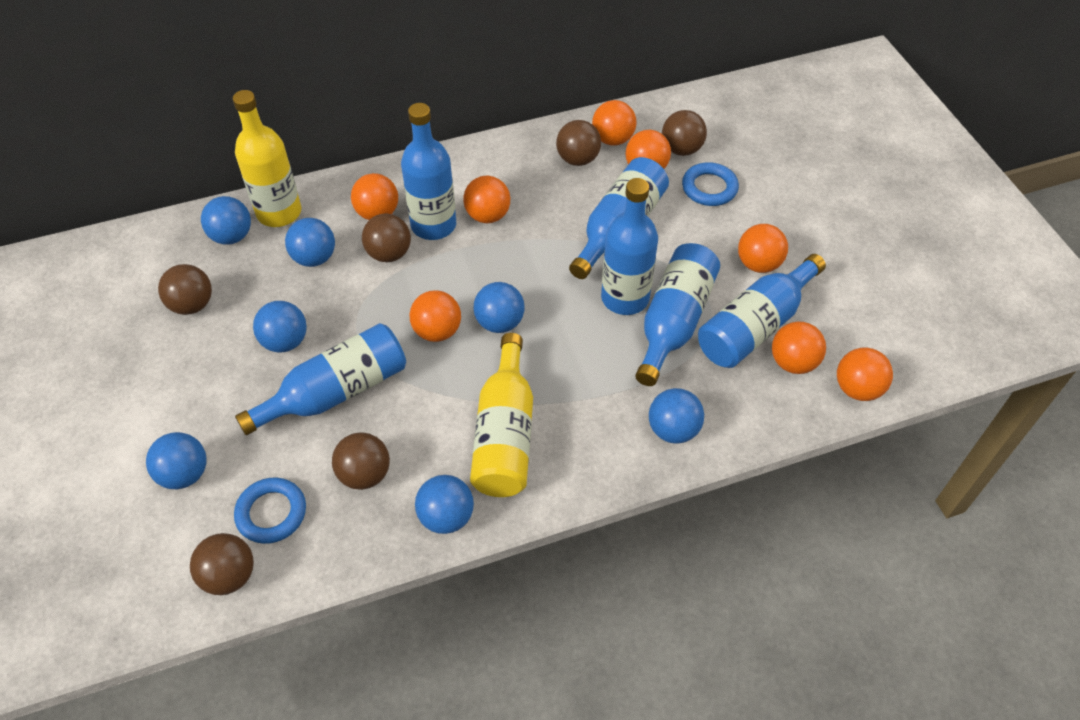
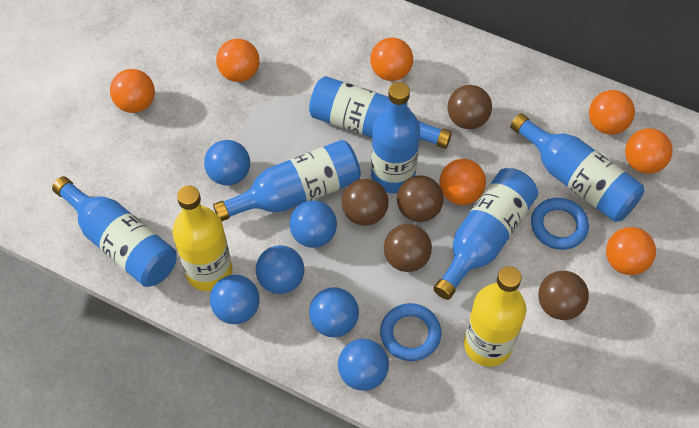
blue ball: [146,432,207,489] [201,196,251,245] [253,301,307,352] [285,218,335,267] [415,475,474,534] [473,282,525,333] [649,388,704,444] = 7 -> [204,140,250,186] [210,275,260,324] [256,245,304,294] [290,200,337,248] [309,287,359,337] [338,339,389,391] = 6
brown ball: [158,264,212,315] [190,533,254,595] [332,432,390,490] [362,213,411,262] [556,120,601,166] [662,110,707,156] = 6 -> [342,179,388,226] [384,224,432,272] [397,175,444,222] [447,85,492,129] [538,271,589,320] = 5
orange ball: [351,173,398,220] [409,290,461,342] [463,176,510,223] [592,100,637,146] [625,130,671,169] [738,224,788,273] [772,322,826,374] [837,348,893,401] = 8 -> [110,69,155,113] [216,39,260,82] [370,38,413,81] [439,159,486,205] [589,90,635,135] [606,227,656,275] [625,128,673,174] = 7

